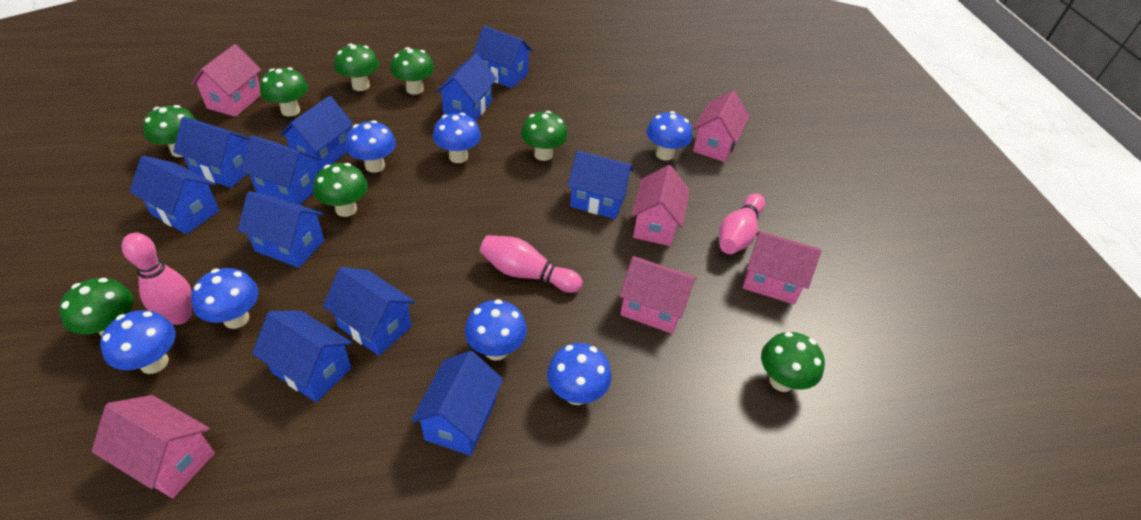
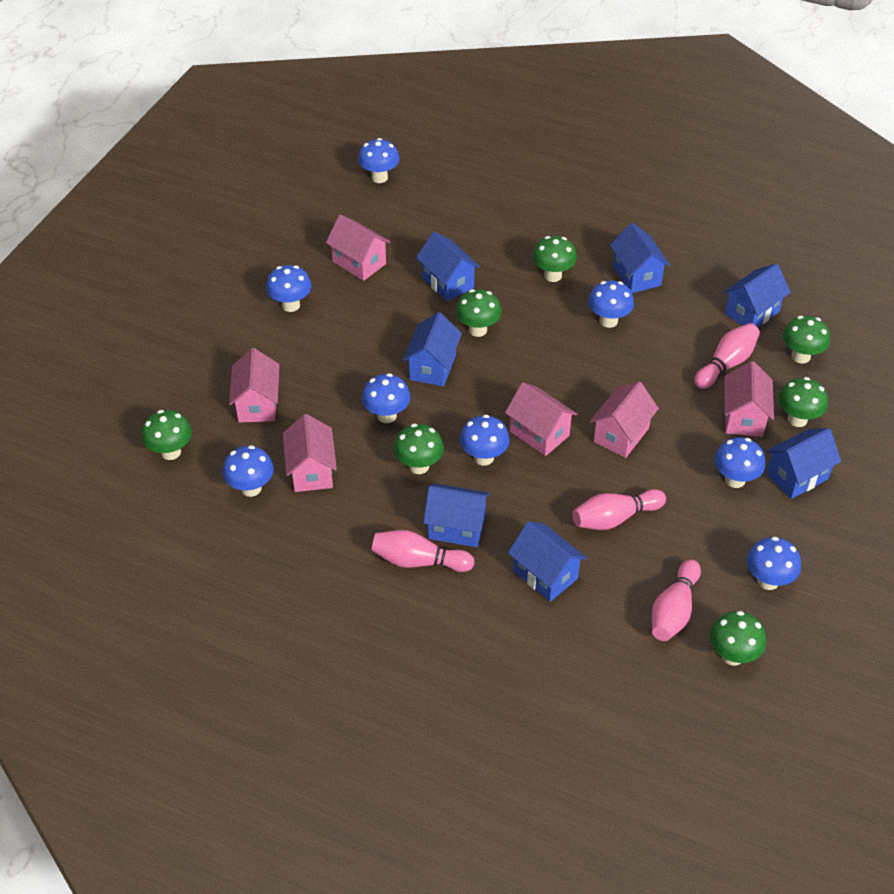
blue house: [130,156,220,234] [173,116,249,188] [237,191,324,268] [241,135,321,205] [252,311,352,402] [279,96,354,172] [323,267,415,356] [411,351,503,456] [436,54,497,121] [473,26,533,88] [567,151,634,219] = 11 -> [403,312,462,387] [416,232,480,302] [423,483,490,547] [508,521,587,602] [610,223,670,293] [724,263,791,327] [766,428,841,499] = 7
blue mushroom: [100,310,175,374] [191,268,259,329] [345,120,396,173] [433,113,481,163] [465,299,527,361] [547,343,612,405] [647,111,692,161] = 7 -> [223,445,274,497] [266,265,311,312] [358,138,400,183] [362,373,410,423] [460,415,510,466] [588,280,634,328] [714,437,765,488] [747,537,801,590] = 8
green mushroom: [59,278,134,337] [143,105,196,157] [260,67,308,116] [313,163,368,217] [334,43,379,91] [390,47,434,95] [521,111,568,161] [761,332,825,392] = 8 -> [142,410,192,460] [394,424,444,474] [456,289,501,337] [532,236,577,282] [710,611,766,666] [778,377,828,427] [783,315,830,364] = 7
pink bowling pin: [122,233,192,325] [480,235,583,293] [719,193,765,254] = 3 -> [371,530,475,572] [572,489,666,530] [652,559,701,641] [694,323,760,389] = 4

